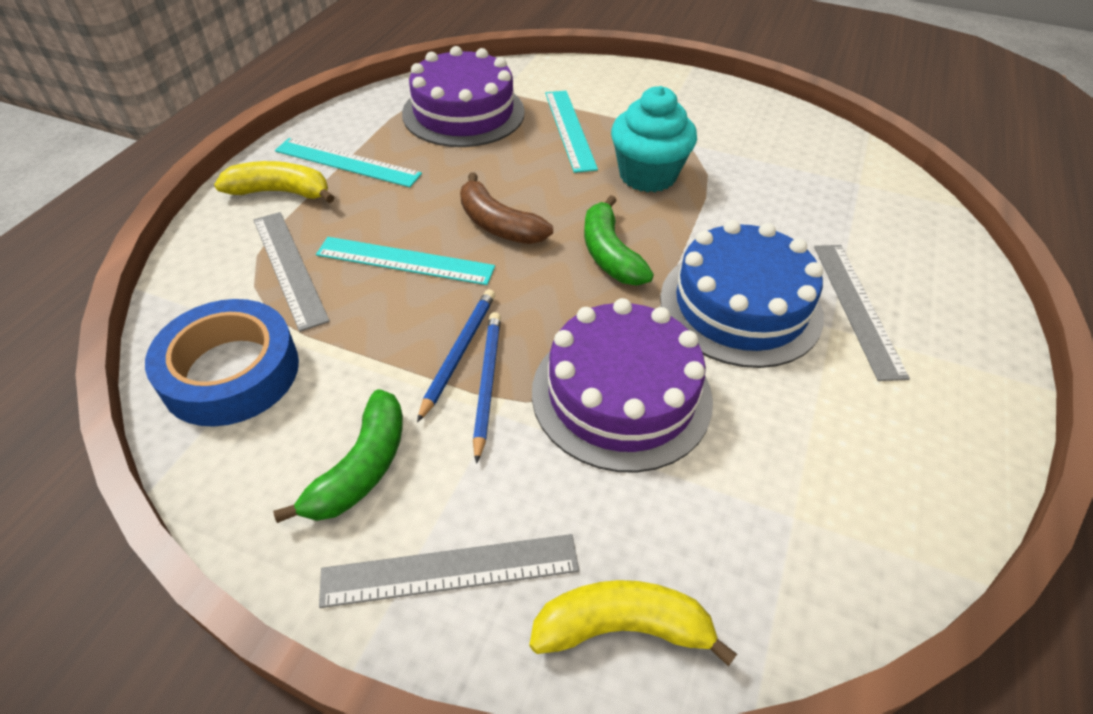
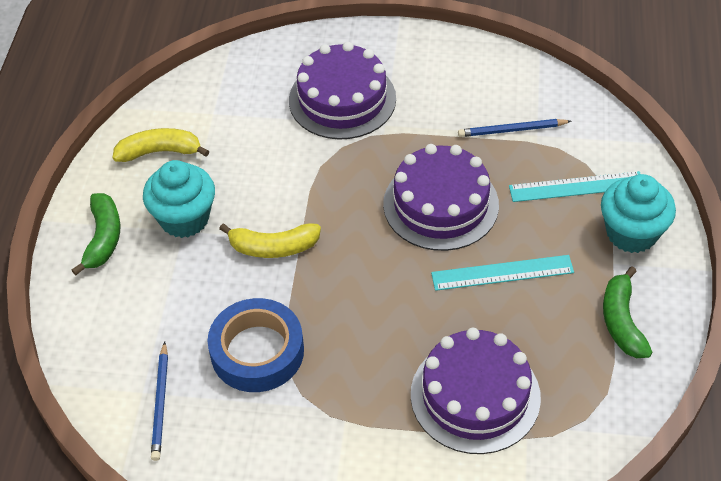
blue cake: [660,220,824,368] = 1 -> none = 0
brown banana: [460,172,553,244] = 1 -> none = 0
grey ruler: [254,212,330,332] [319,534,579,608] [814,245,910,381] = 3 -> none = 0
purple cake: [402,46,525,147] [532,298,713,472] = 2 -> [289,42,396,139] [383,144,499,251] [411,328,541,454] = 3
turquoise cupcake: [611,86,697,192] = 1 -> [143,160,215,238] [601,174,676,253] = 2
turquoise ruler: [275,138,422,187] [316,237,495,285] [545,91,598,173] = 3 -> [431,255,574,291] [509,171,640,202] = 2

